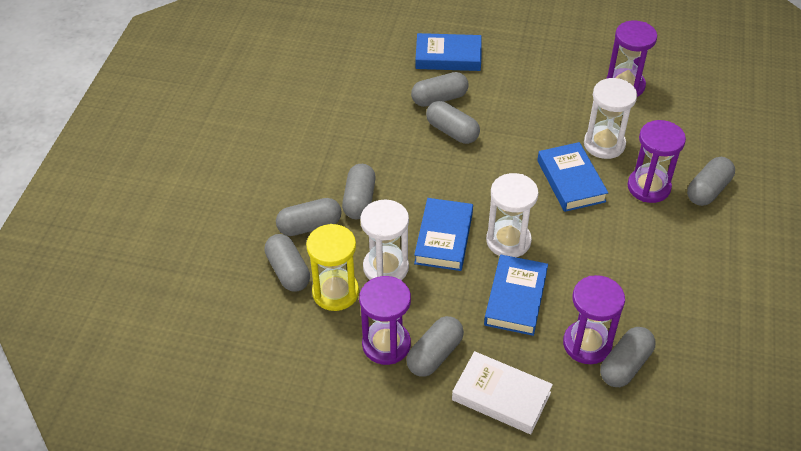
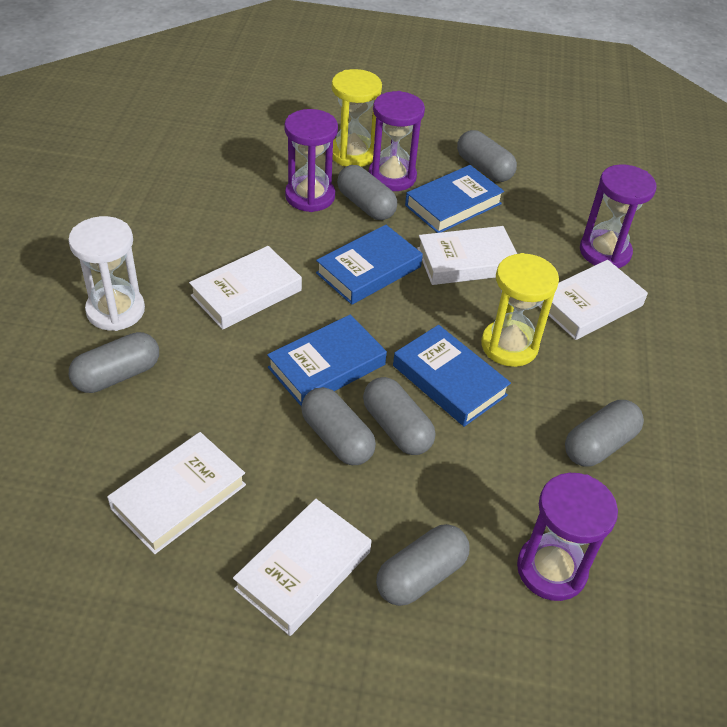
grey capsule: [264,234,310,292] [276,198,342,236] [342,164,376,219] [406,316,464,377] [411,72,469,107] [426,101,480,144] [600,327,656,387] [687,157,735,206] = 8 -> [69,332,159,393] [301,387,376,465] [337,165,397,220] [363,377,435,455] [376,524,470,606] [457,130,517,182] [565,400,644,467] = 7
white book: [452,351,553,434] = 1 -> [107,432,246,554] [189,246,302,330] [233,499,371,636] [417,226,517,285] [539,260,648,340] = 5
white hourglass: [360,199,409,280] [486,173,539,257] [584,78,637,159] = 3 -> [68,216,145,331] = 1
yellow hourglass: [306,224,359,311] = 1 -> [332,69,382,167] [481,253,559,367] = 2

